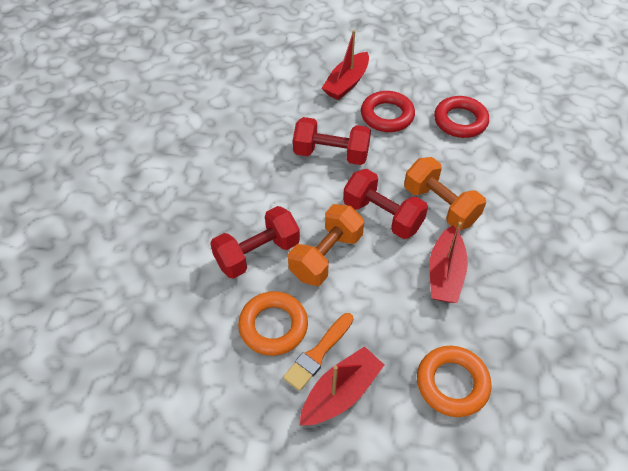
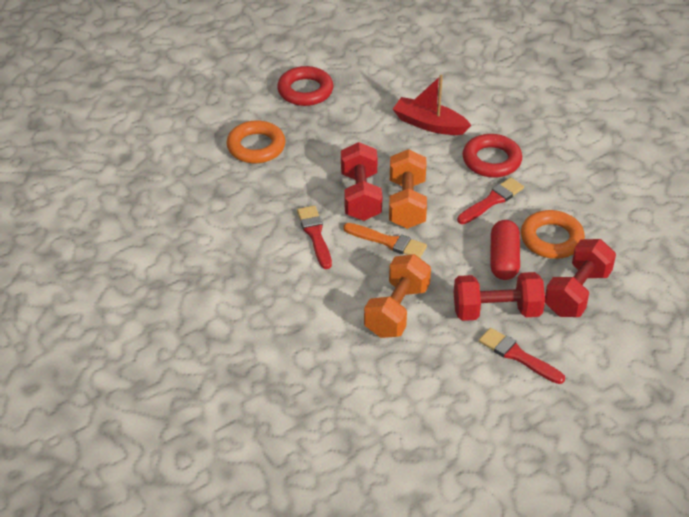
red boat: [300,346,384,425] [322,30,369,100] [429,222,468,303] = 3 -> [393,75,471,135] = 1
red brush: none = 0 -> [297,206,332,269] [457,177,524,224] [479,328,565,384] = 3
red capsule: none = 0 -> [490,220,520,280] = 1

